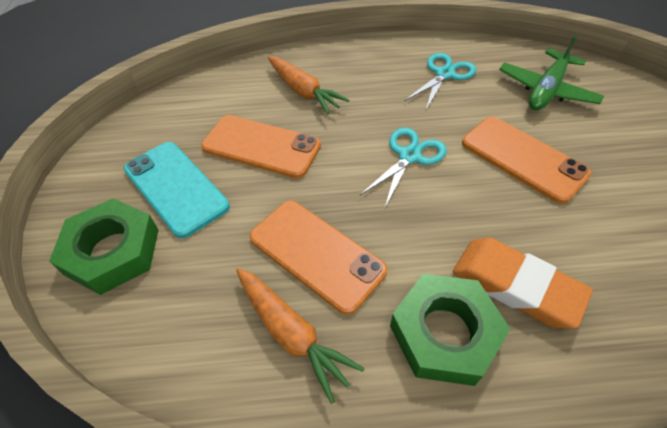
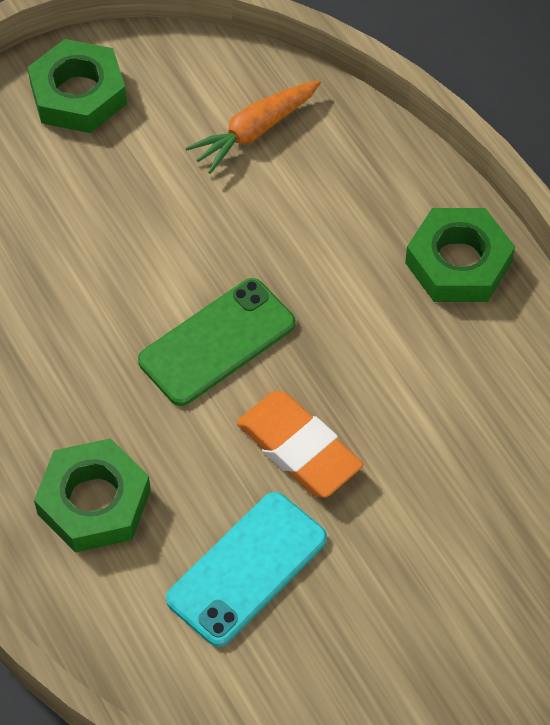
green nut: [49,198,158,295] [390,274,510,386] = 2 -> [27,39,127,133] [34,438,151,553] [405,208,515,302] = 3
green phone: none = 0 -> [138,278,296,406] = 1
green plane: [499,34,604,110] = 1 -> none = 0
orange carrot: [236,268,365,404] [268,56,349,114] = 2 -> [185,80,321,174] = 1
orange phone: [201,115,321,178] [249,201,387,315] [462,117,591,204] = 3 -> none = 0
turquoise scissors: [360,127,447,207] [404,53,476,110] = 2 -> none = 0

